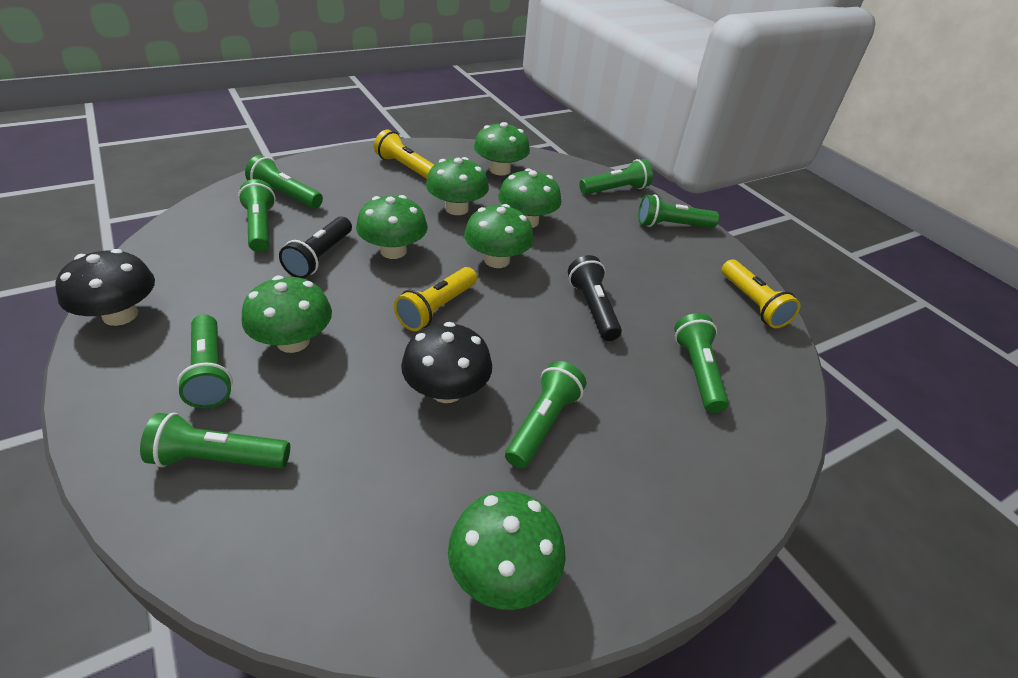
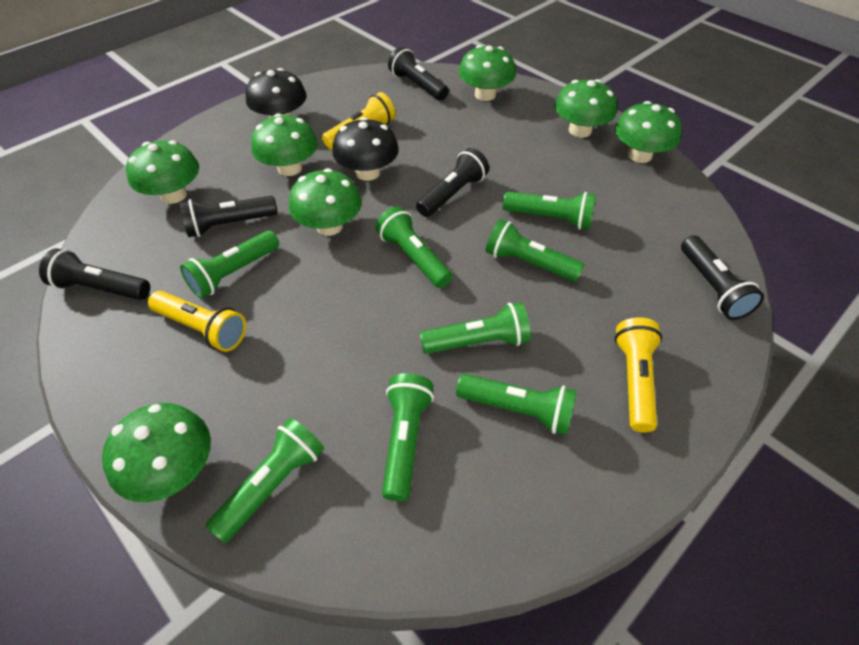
black flashlight: [279,216,352,278] [568,255,622,341] = 2 -> [39,249,150,300] [179,196,278,237] [388,47,449,100] [416,148,489,217] [681,235,764,320] = 5

